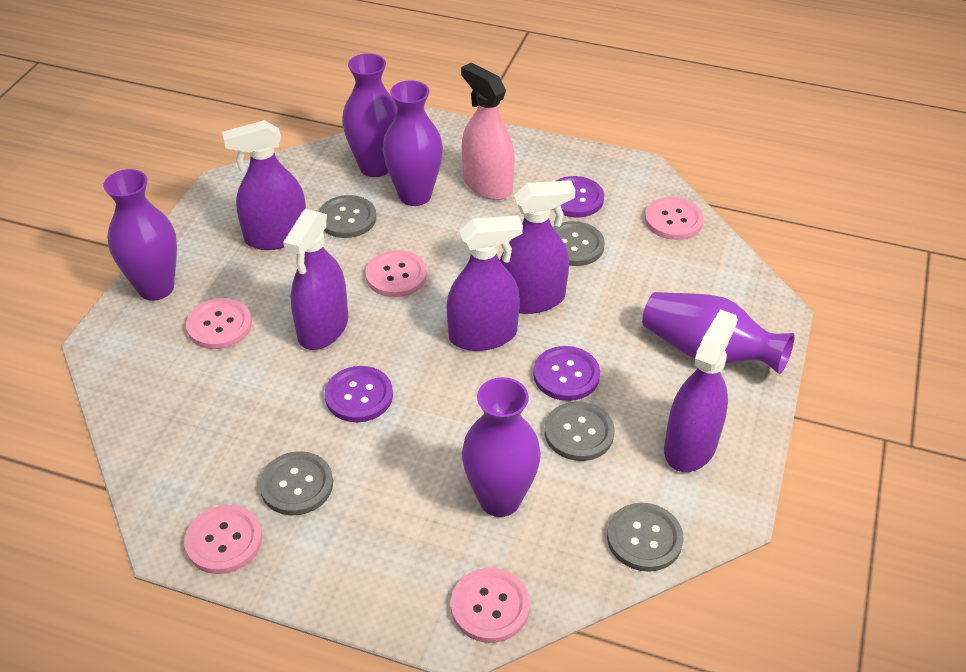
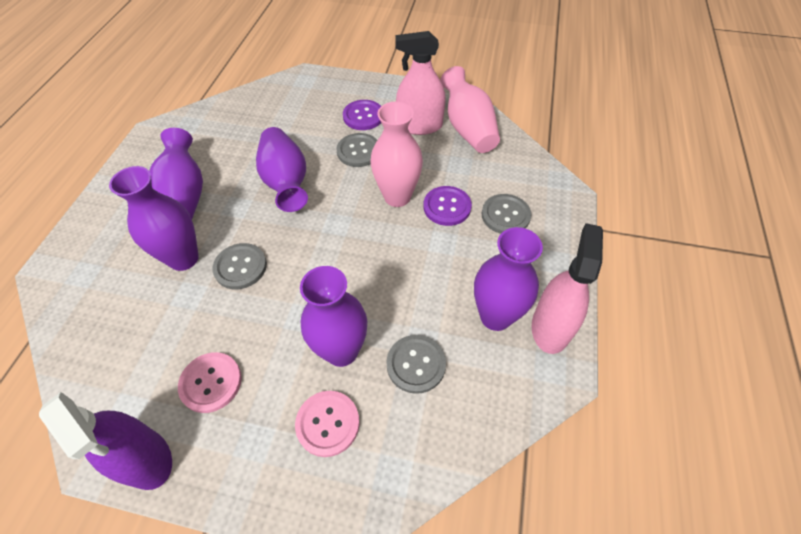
grey button: [259,451,333,515] [319,195,376,238] [545,401,615,461] [553,221,605,266] [607,503,683,572] = 5 -> [212,243,267,289] [336,133,377,167] [386,335,446,394] [482,194,531,234] = 4
pink button: [184,505,262,574] [186,298,252,349] [365,250,427,297] [451,568,530,643] [645,197,704,240] = 5 -> [178,352,242,413] [295,391,360,457] = 2
pink spray bottle: [461,62,515,200] = 1 -> [395,31,446,135] [532,223,603,354] = 2
pink vase: none = 0 -> [370,102,423,207] [440,66,500,153] = 2
purple button: [325,366,393,422] [533,346,600,401] [556,176,604,217] = 3 -> [343,100,381,130] [423,186,472,226] = 2
purple spray bottle: [222,120,306,250] [283,209,348,350] [447,215,523,351] [500,180,575,314] [664,309,738,472] = 5 -> [39,392,172,490] = 1

